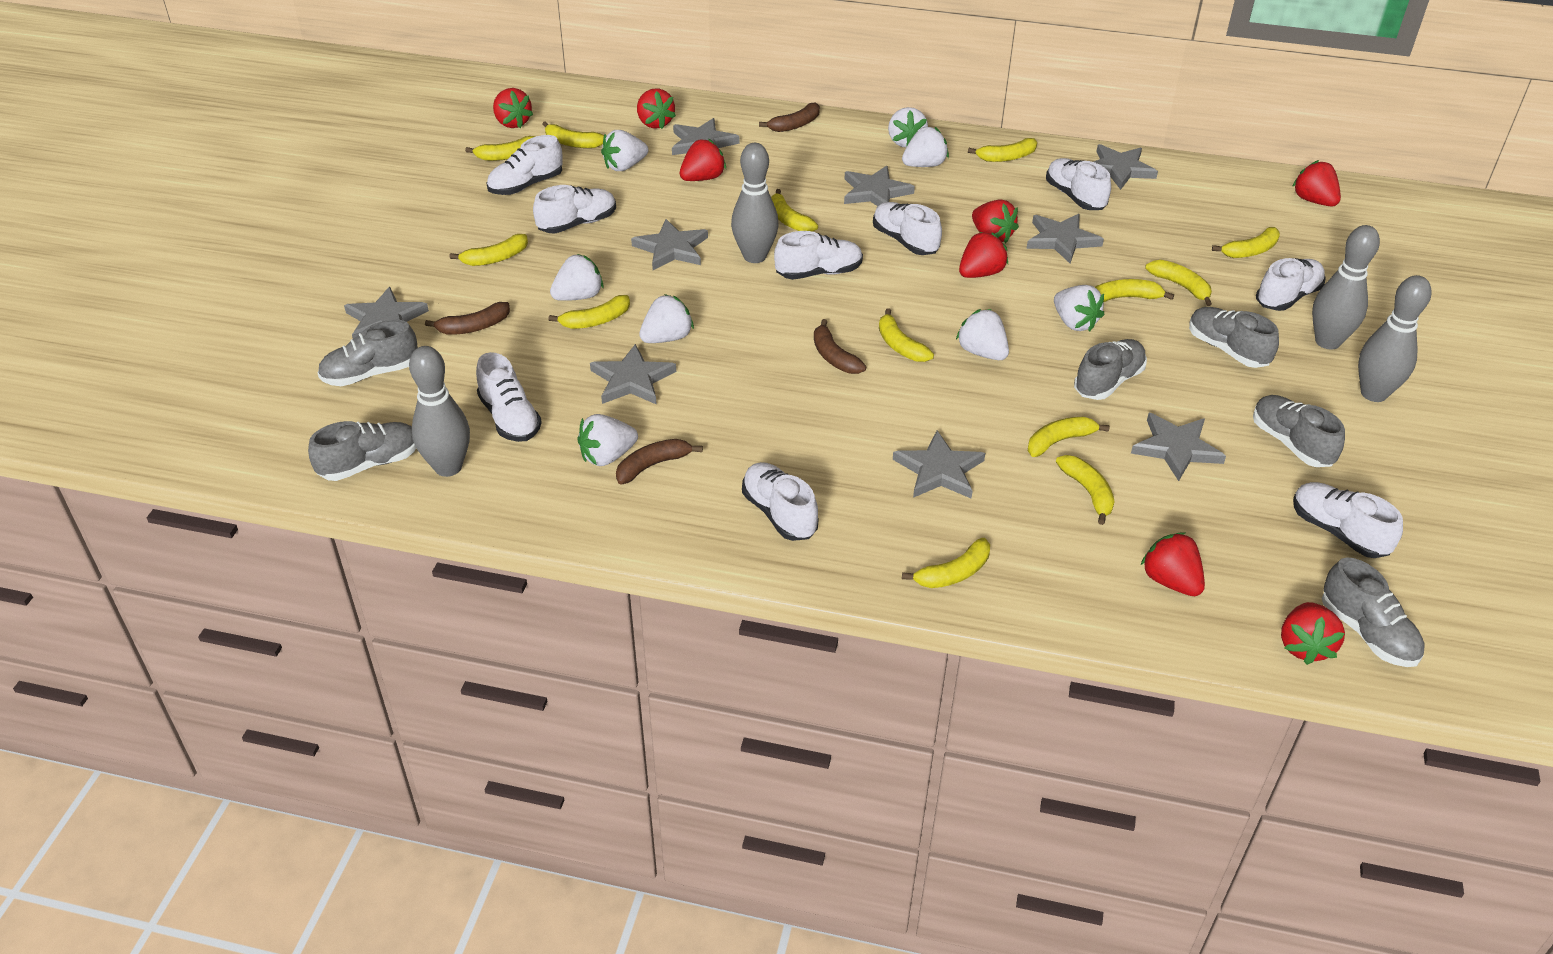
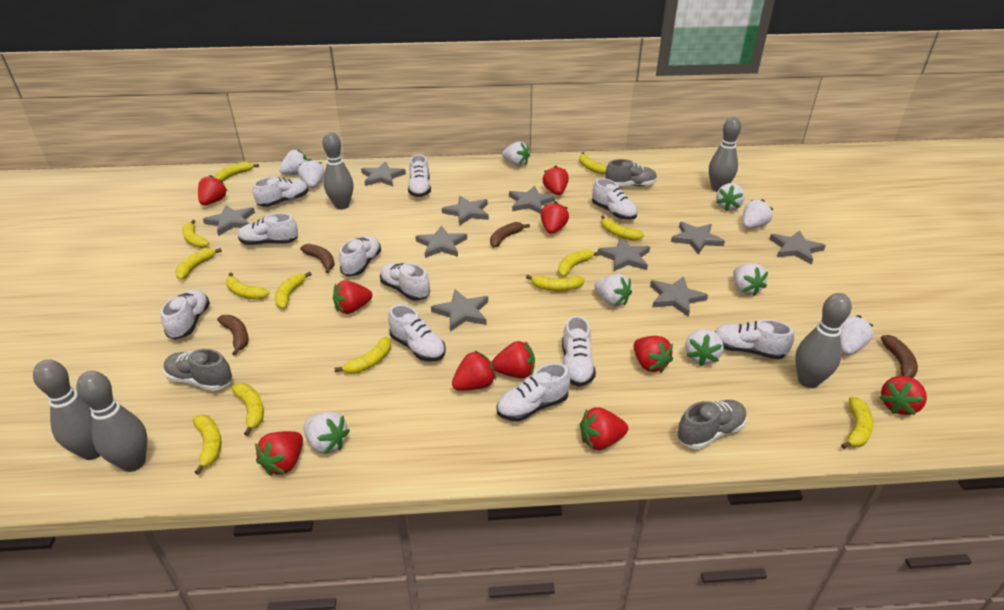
grey bowling pin: [409,346,470,477] [731,143,779,263] [1312,225,1380,350] [1358,275,1431,402] = 4 -> [33,360,100,460] [76,371,147,472] [323,132,354,210] [709,117,741,192] [795,293,852,388] = 5
grey shoe: [308,421,416,481] [318,320,418,386] [1074,339,1147,400] [1189,307,1279,368] [1253,395,1345,467] [1322,557,1425,667] = 6 -> [164,349,232,391] [605,159,657,186] [677,400,747,449] = 3
grey star: [344,287,429,339] [590,344,676,405] [631,219,708,270] [672,118,740,155] [844,166,915,206] [893,431,985,498] [1026,214,1104,263] [1093,144,1158,190] [1131,413,1226,481] = 9 -> [203,205,255,236] [361,161,406,186] [415,226,467,258] [431,289,488,332] [442,196,489,225] [509,186,555,214] [598,237,650,271] [650,276,708,317] [671,222,725,254] [770,230,826,265] = 10
red strawberry: [493,88,533,128] [637,88,676,129] [680,139,726,181] [959,232,1009,278] [972,199,1019,243] [1141,532,1205,596] [1281,602,1345,665] [1292,160,1341,206] = 8 -> [198,175,228,205] [255,431,303,476] [333,280,372,314] [452,351,496,391] [491,341,535,378] [541,201,569,234] [543,166,569,195] [580,408,628,450] [633,336,673,373] [880,376,927,415] = 10
white shoe: [476,352,542,442] [487,135,563,195] [533,185,616,233] [742,462,818,541] [774,231,863,280] [873,202,942,255] [1046,158,1111,210] [1256,258,1326,311] [1293,482,1403,558] = 9 -> [161,289,210,340] [238,213,298,245] [253,177,309,207] [339,236,381,276] [380,263,430,301] [388,304,446,361] [408,154,431,197] [497,363,571,421] [562,315,596,387] [592,178,637,220] [715,320,794,359] = 11
white strawberry: [550,254,604,301] [577,414,638,466] [601,130,648,171] [639,294,694,343] [888,107,928,147] [902,127,949,167] [956,309,1009,360] [1054,285,1105,331] = 8 -> [279,149,308,175] [298,159,325,188] [303,411,350,454] [502,141,530,167] [594,274,632,307] [685,329,724,366] [716,183,745,211] [733,263,768,296] [743,199,773,229] [840,315,874,355] = 10

